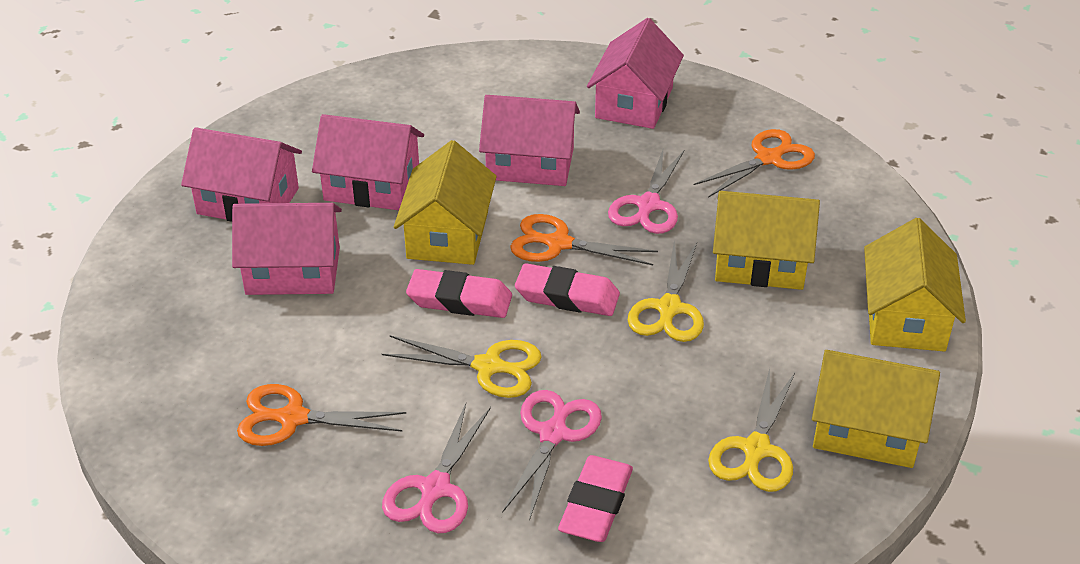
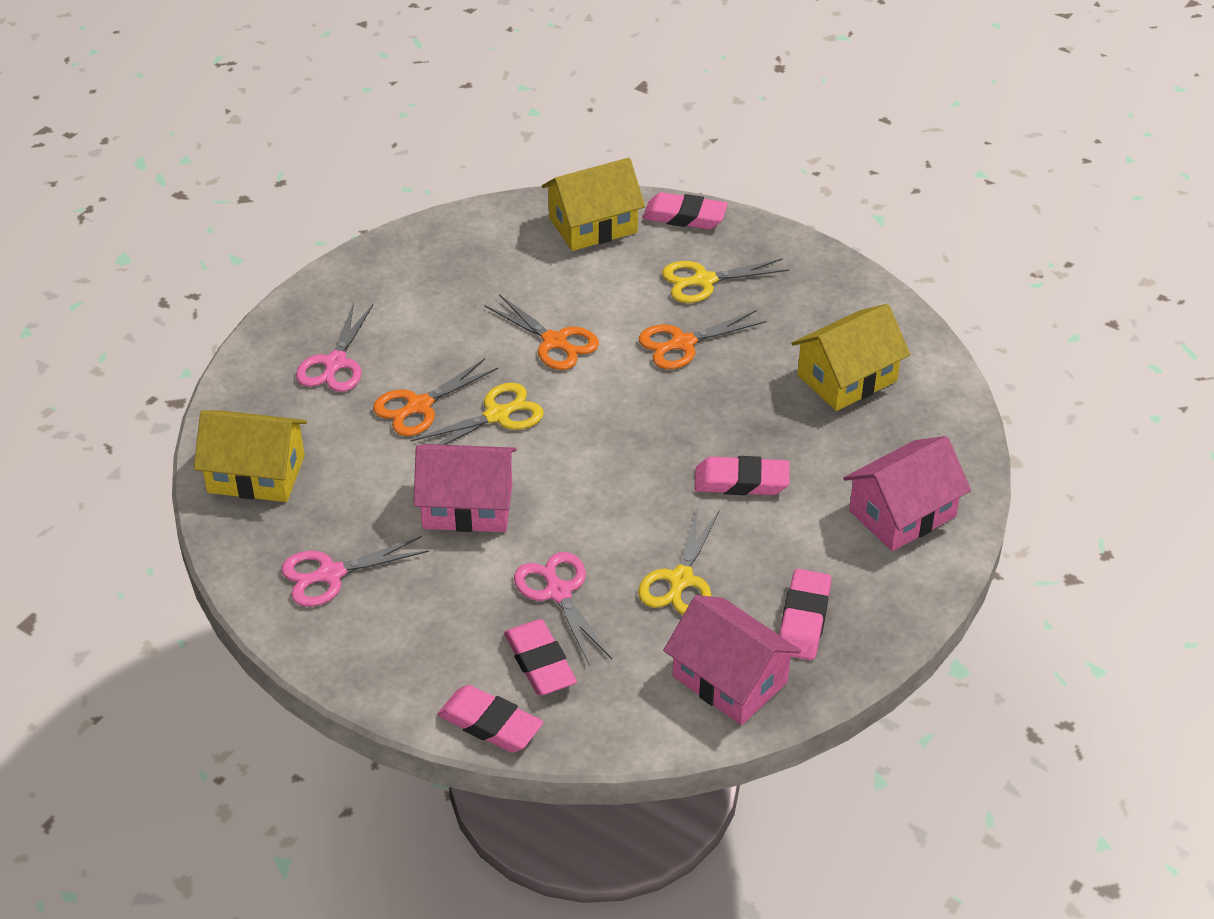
pink eraser: [406,269,512,318] [515,263,620,316] [558,455,633,542] = 3 -> [437,685,543,753] [504,619,577,695] [642,192,728,229] [695,456,790,495] [779,569,831,660] = 5
pink house: [181,127,302,222] [232,203,342,295] [312,114,424,210] [479,95,580,186] [587,18,684,129] = 5 -> [413,444,517,532] [663,595,801,725] [843,436,971,551] = 3
yellow house: [394,140,497,265] [713,191,820,290] [812,350,940,468] [864,218,966,352] = 4 -> [194,410,307,502] [542,158,645,251] [792,304,910,411] = 3

